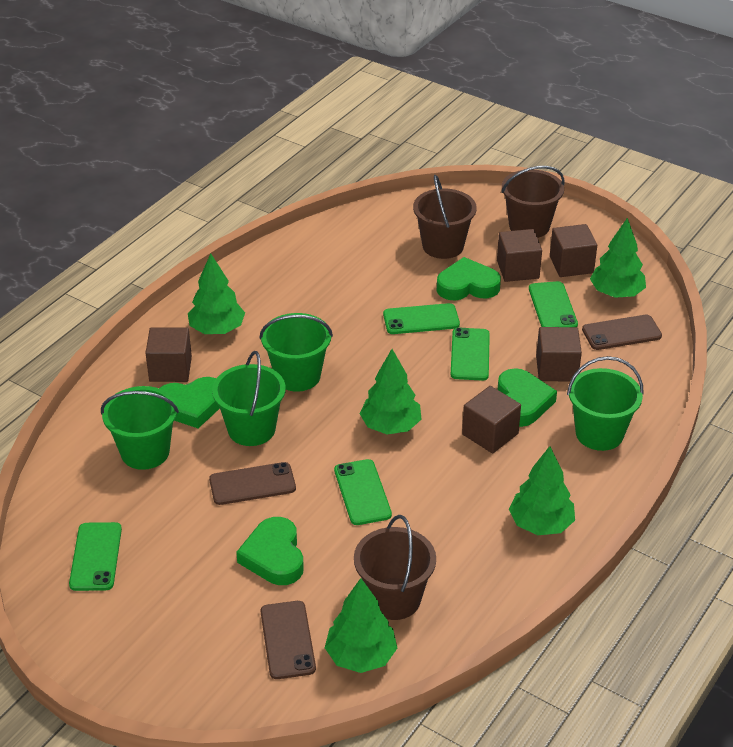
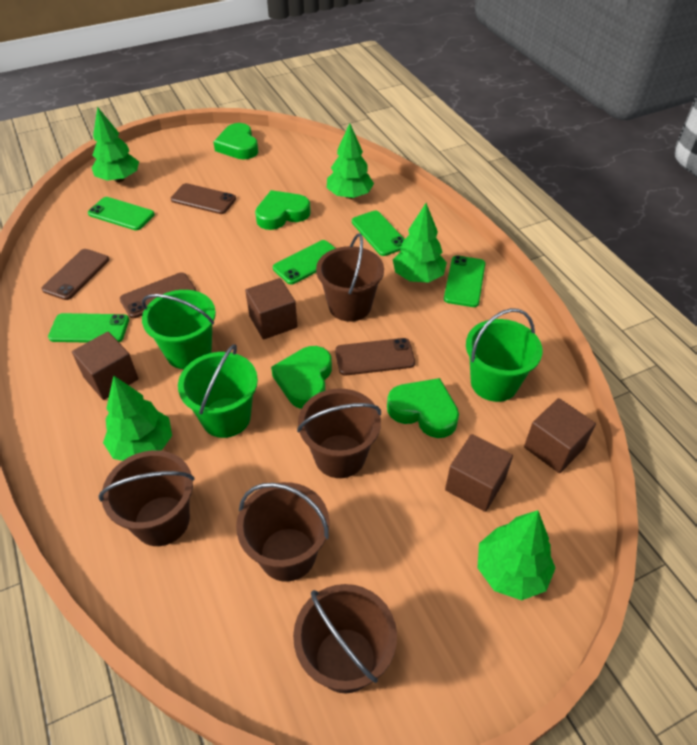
brown bucket: [354,515,436,620] [413,175,477,259] [501,166,565,238] = 3 -> [99,450,194,546] [236,482,329,582] [293,584,397,693] [297,389,381,478] [316,233,384,322] = 5
brown cube: [145,328,192,382] [462,386,521,453] [497,229,542,282] [536,327,582,381] [550,224,597,277] = 5 -> [72,332,139,400] [245,278,298,339] [445,434,513,512] [524,398,596,473] = 4
brown phone: [209,462,296,505] [261,601,316,679] [582,315,662,350] = 3 -> [41,249,109,300] [120,273,196,318] [171,183,236,214] [335,338,415,376] = 4
green bucket: [101,386,179,470] [212,351,286,446] [260,313,333,392] [567,356,644,451] = 4 -> [142,290,216,369] [178,344,258,438] [466,308,542,402] = 3

